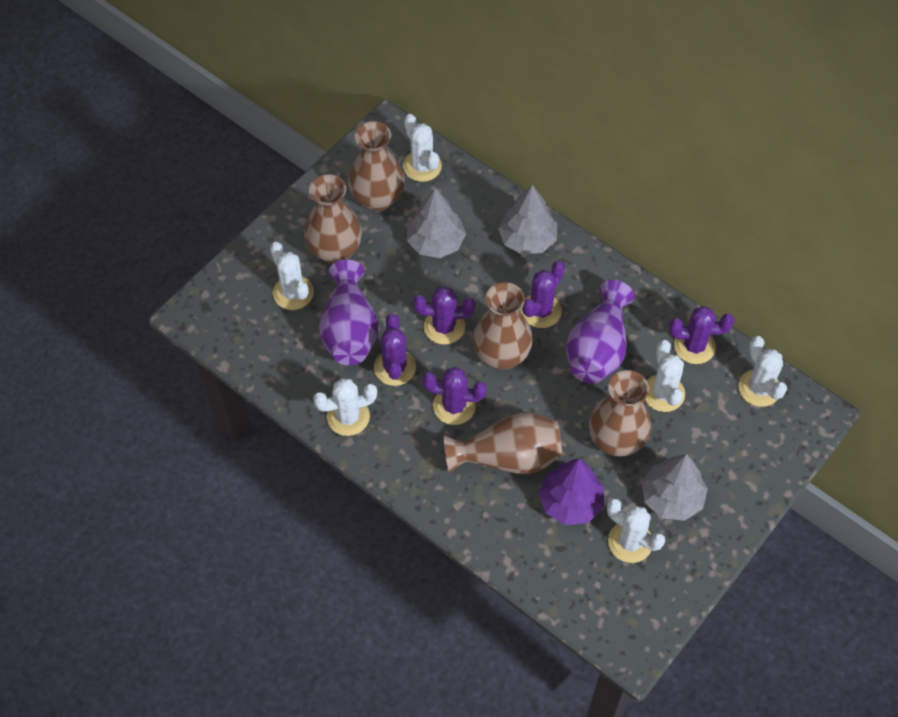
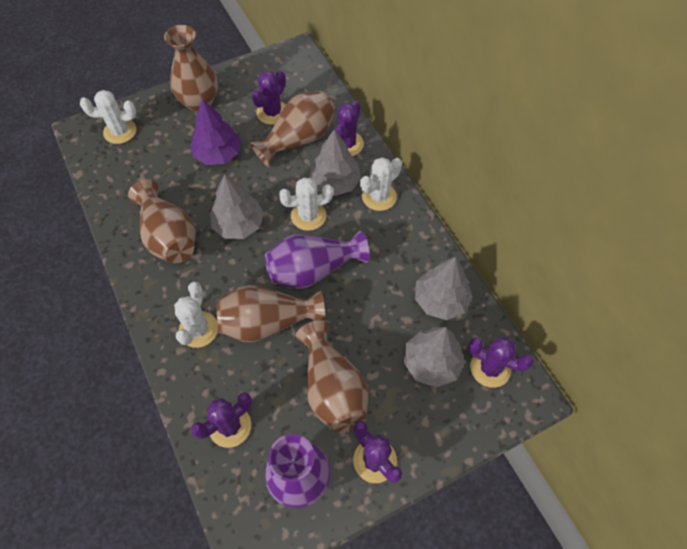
grey tree: [407,188,466,258] [498,185,557,255] [642,454,708,521] = 3 -> [210,174,264,239] [309,129,361,196] [404,327,465,388] [415,257,473,320] = 4
white cactus: [270,242,314,310] [313,378,377,436] [403,114,442,182] [607,498,665,563] [645,340,685,412] [738,336,787,407] = 6 -> [80,90,137,144] [174,282,218,348] [279,177,333,231] [360,157,402,211] = 4

